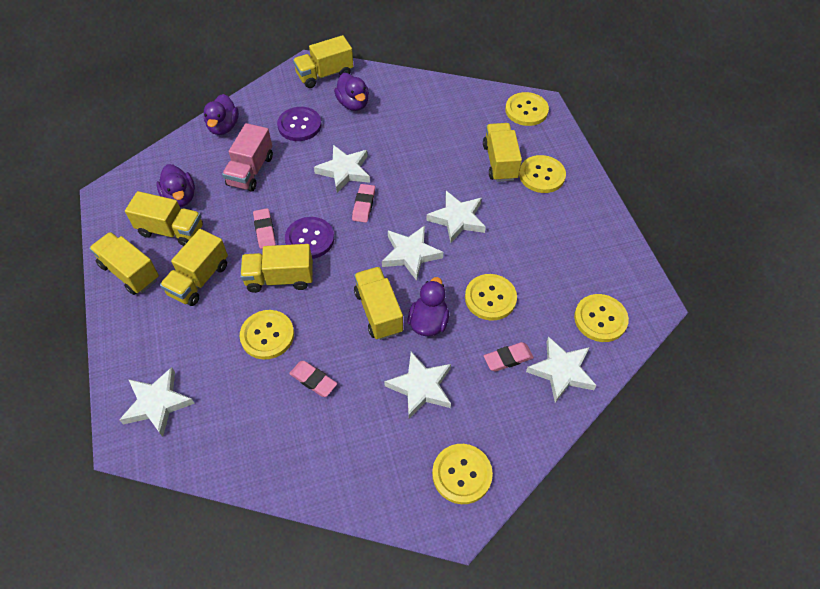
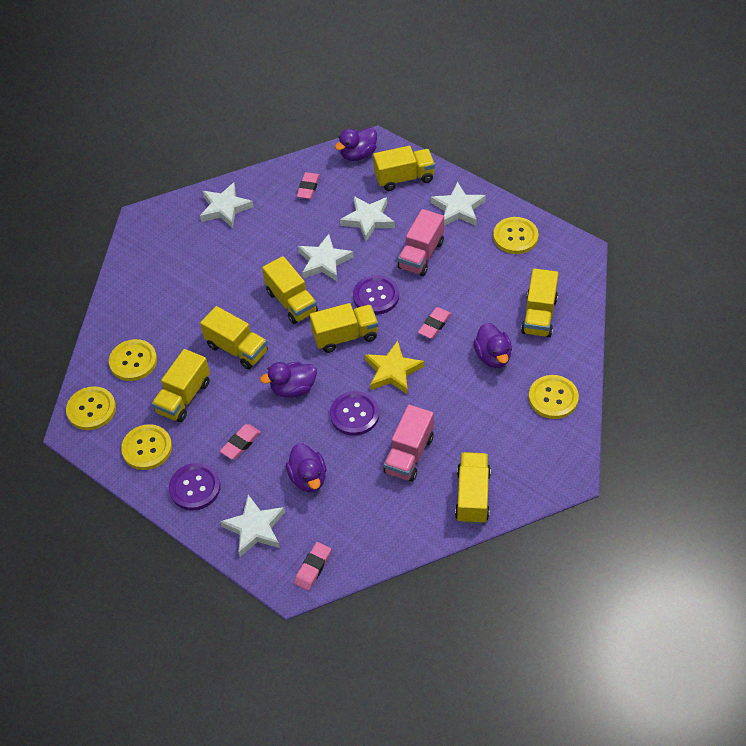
pink truck: [222,123,273,192] = 1 -> [383,405,434,482] [398,209,444,276] = 2
purple button: [277,107,322,141] [285,217,334,259] = 2 -> [169,463,221,511] [330,391,379,436] [353,275,399,315] = 3
white star: [119,367,195,437] [314,145,370,193] [382,225,443,281] [384,352,451,419] [426,191,486,243] [526,336,597,403] = 6 -> [200,182,254,228] [220,495,285,557] [298,234,354,281] [340,196,395,241] [431,182,486,226] = 5
yellow button: [240,310,294,359] [432,444,493,504] [465,274,517,321] [505,92,549,126] [519,155,566,193] [574,294,629,342] = 6 -> [66,386,116,430] [109,339,157,381] [121,424,172,470] [493,217,538,254] [529,375,579,419] = 5
yellow star: none = 0 -> [365,341,424,395] = 1

